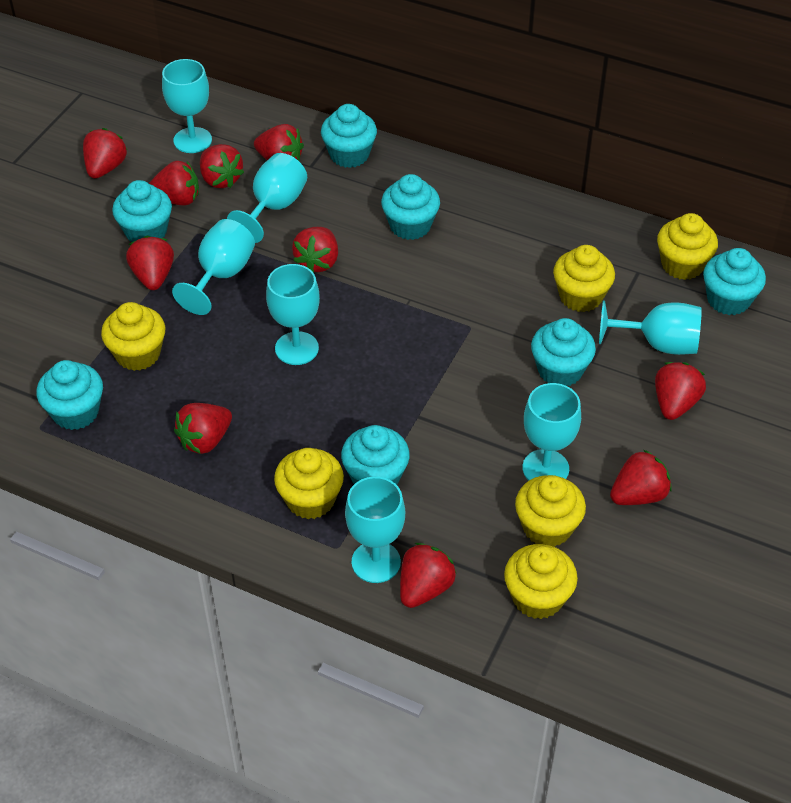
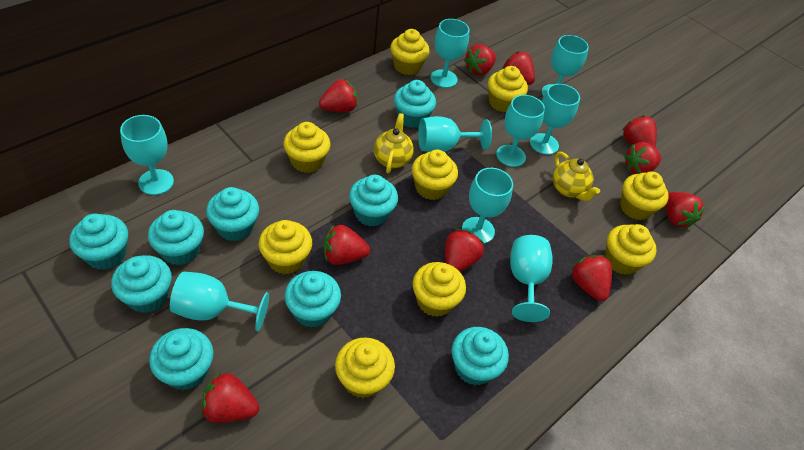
turquoise cupcake: [36,360,103,430] [112,180,172,242] [321,104,377,168] [341,425,410,485] [381,174,440,240] [531,318,596,386] [703,248,766,315] = 7 -> [69,214,128,270] [111,255,172,313] [148,210,204,265] [149,328,214,390] [206,187,259,241] [285,271,341,328] [349,175,398,227] [394,80,436,128] [452,327,509,386] = 9
turquoise goblet: [162,59,212,153] [172,219,255,315] [227,153,307,243] [266,264,320,365] [345,476,405,583] [522,383,581,480] [599,300,702,355] = 7 -> [120,115,174,195] [170,271,269,331] [418,116,492,152] [431,19,469,88] [462,168,513,244] [496,95,545,167] [510,235,553,322] [530,84,580,155] [542,35,589,96] = 9
yellow cupcake: [101,302,165,371] [274,448,344,519] [504,544,578,619] [515,475,586,547] [553,245,615,312] [657,213,718,280] = 6 -> [259,220,312,274] [284,122,331,173] [335,337,395,398] [390,29,430,75] [412,150,458,200] [413,262,466,317] [488,66,528,112] [605,224,657,275] [620,171,669,220] = 9
yellow teapot: none = 0 -> [374,113,414,173] [553,152,600,201] = 2

